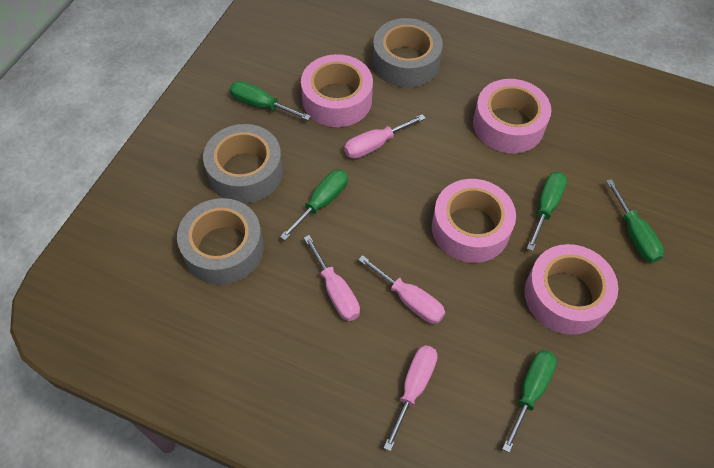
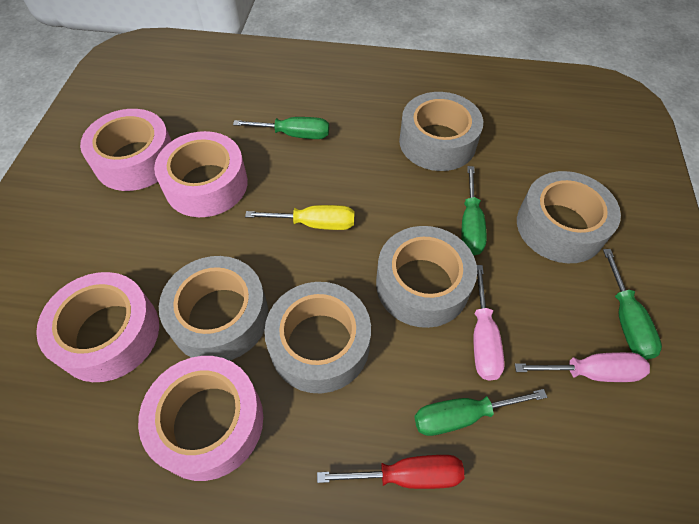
green screwdriver: [230,81,311,120] [280,170,348,240] [502,350,557,453] [527,172,567,251] [606,179,664,263] = 5 -> [233,117,329,139] [414,389,547,436] [462,166,487,255] [603,249,662,360] = 4
grey tape: [177,198,264,285] [203,124,283,203] [373,18,443,87] = 3 -> [159,256,269,361] [264,282,371,393] [376,226,477,328] [399,92,483,171] [517,171,621,263] = 5
pink screwdriver: [304,235,360,321] [344,114,426,159] [358,255,445,324] [384,345,438,451] = 4 -> [473,265,505,381] [515,352,650,382] = 2
red screwdriver: none = 0 -> [317,455,464,489] = 1
yellow screwdriver: none = 0 -> [245,205,354,230] = 1

